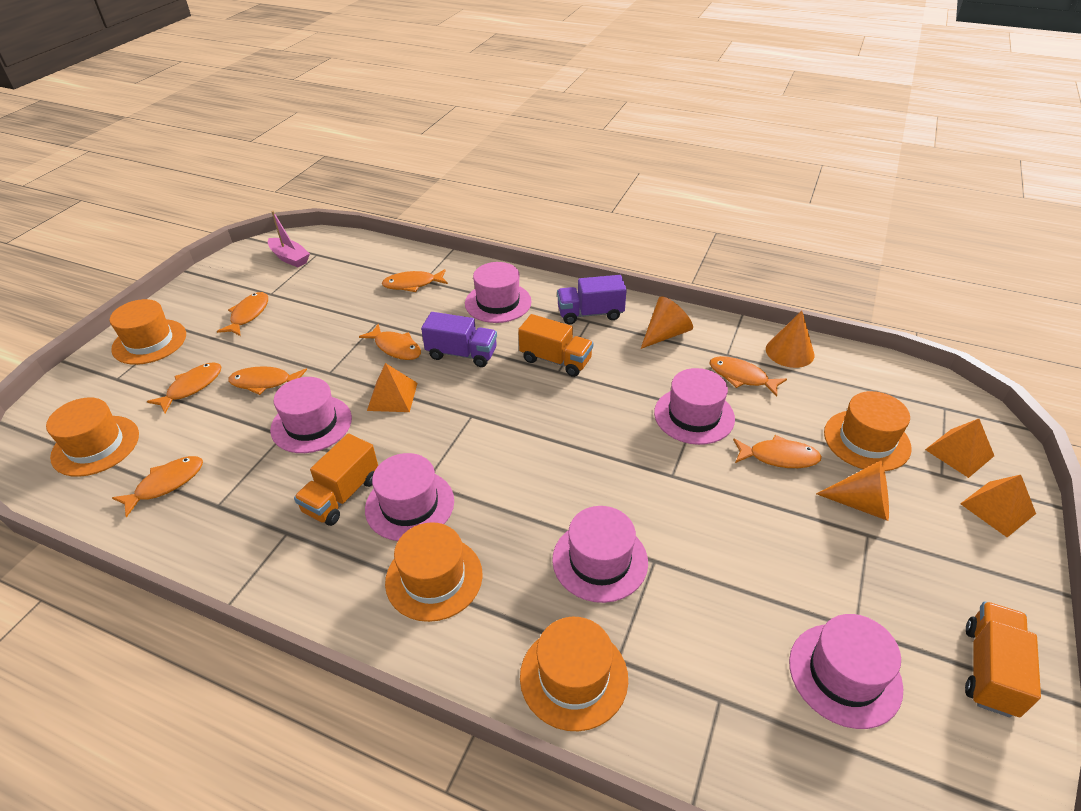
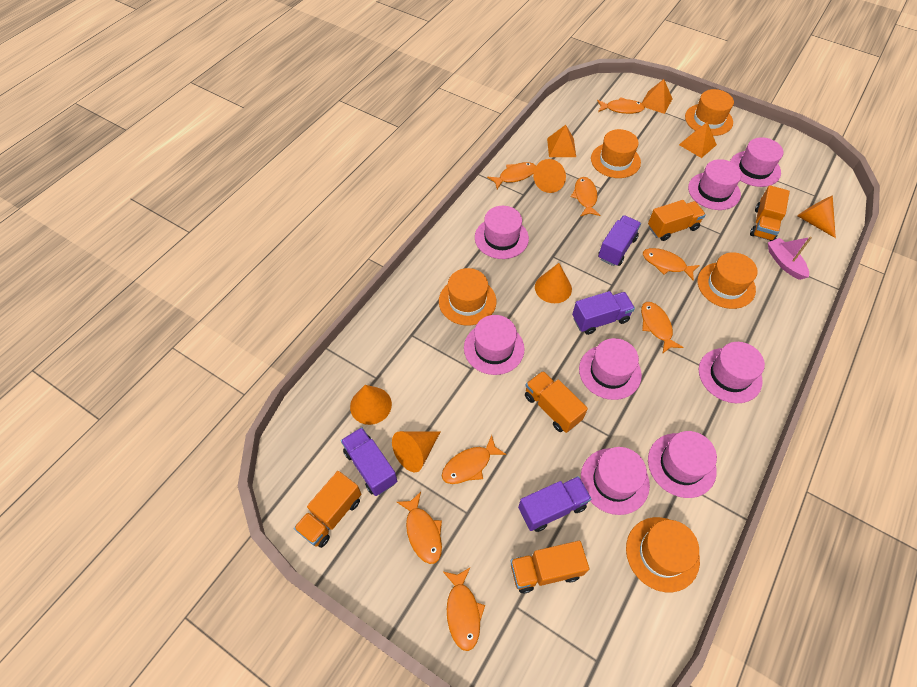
orange cone: [641,296,693,349] [766,311,815,368] [816,461,889,521] = 3 -> [350,385,392,425] [392,431,441,472] [533,159,566,193] [535,263,572,303] [797,196,836,238] = 5
orange truck: [294,433,378,526] [518,314,593,377] [965,601,1041,717] = 3 -> [294,471,361,548] [510,541,589,593] [525,371,588,433] [648,200,706,241] [750,185,790,241] = 5
pink hat: [270,377,352,453] [365,453,454,541] [465,262,532,323] [552,506,648,603] [654,368,735,445] [789,614,903,729] = 6 -> [464,315,525,375] [475,206,529,259] [579,338,642,400] [581,447,650,515] [648,431,717,498] [688,159,742,210] [699,342,765,403] [730,137,783,187] = 8
purple truck: [421,312,497,367] [557,275,627,324] = 2 -> [341,427,397,496] [518,476,591,532] [572,291,635,335] [598,215,641,266] = 4

